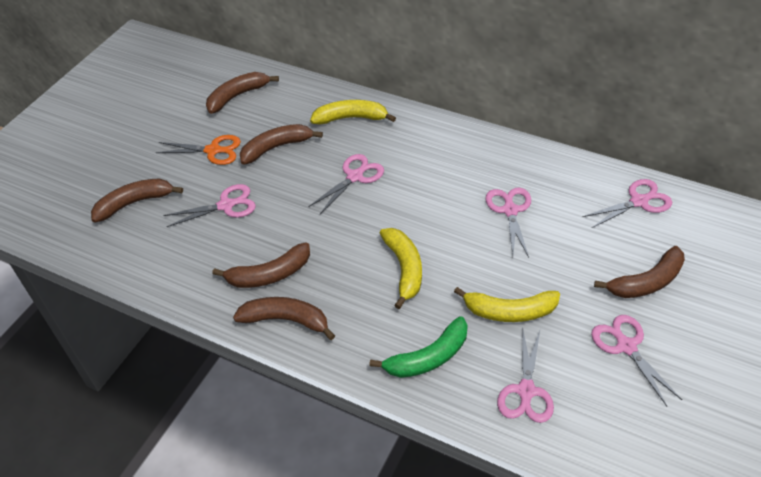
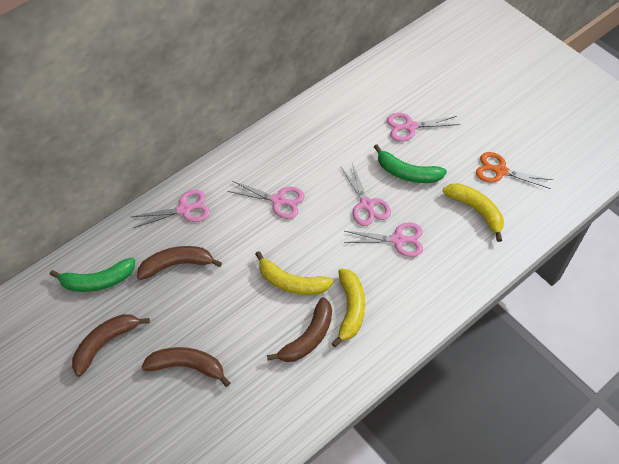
brown banana: [91,179,183,222] [206,72,279,114] [212,242,310,288] [233,297,335,340] [240,124,323,165] [594,246,685,298] = 6 -> [72,314,150,377] [137,246,222,280] [142,347,230,387] [267,297,332,362] = 4
green banana: [369,316,468,378] = 1 -> [50,258,135,292] [374,144,447,183] = 2
pink scissors: [163,184,256,227] [309,154,384,214] [485,188,531,257] [497,330,554,423] [583,179,672,228] [591,315,682,406] = 6 -> [132,190,210,228] [227,181,305,219] [340,163,391,226] [344,223,423,257] [387,113,460,142] = 5

